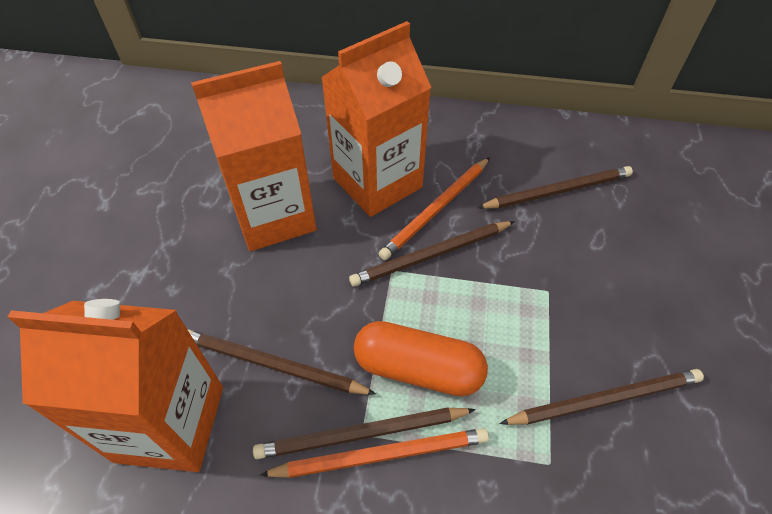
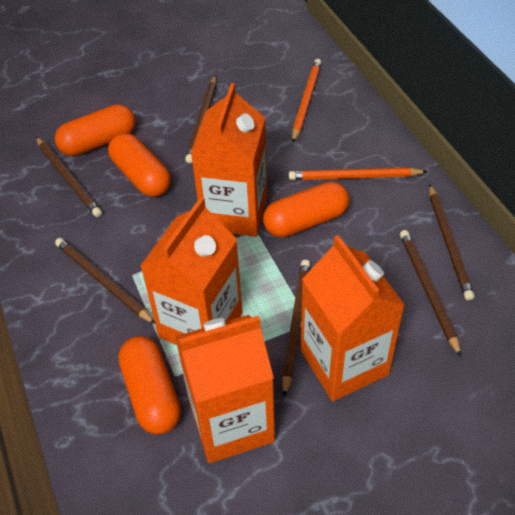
brown pencil: [187,329,376,395] [253,407,476,459] [349,221,515,287] [477,166,633,209] [499,369,704,425] = 5 -> [36,137,102,217] [55,238,155,324] [185,75,216,163] [282,260,310,397] [400,230,461,357] [429,184,475,301] = 6
orange capsule: [354,321,488,397] = 1 -> [55,104,135,156] [108,133,171,197] [118,336,181,435] [263,182,349,237] = 4
orange carton: [8,299,223,472] [191,61,317,251] [321,21,431,217] = 3 -> [140,197,242,345] [175,315,275,463] [191,83,267,237] [301,235,405,401] = 4

